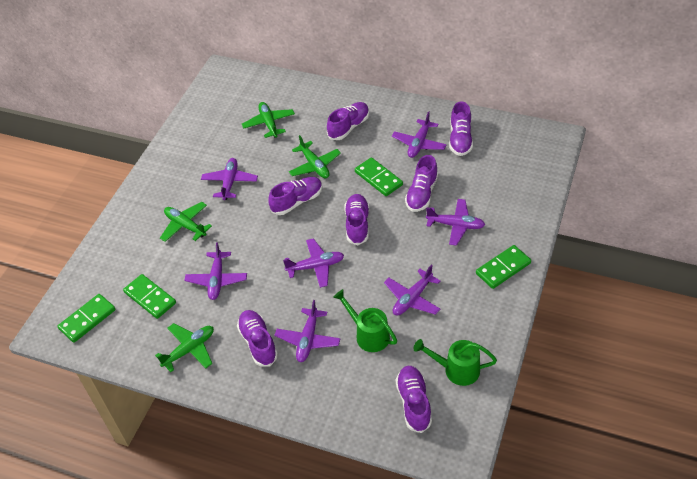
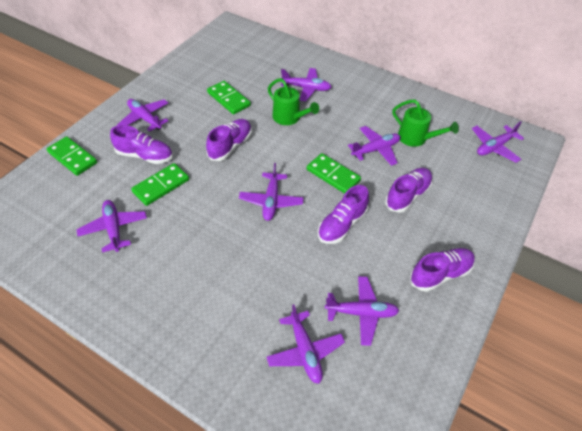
green plane: [155,323,214,372] [160,202,212,242] [242,102,295,138] [289,135,341,178] = 4 -> none = 0
purple plane: [184,242,247,300] [201,158,258,200] [274,300,341,362] [283,238,344,288] [384,265,440,316] [392,111,447,158] [426,199,485,246] = 7 -> [76,200,147,253] [117,99,168,132] [239,163,304,221] [267,304,345,384] [281,68,331,101] [325,276,399,346] [348,126,401,166] [472,121,524,163] = 8
purple shoe: [237,310,278,367] [268,177,322,215] [327,102,369,140] [344,194,369,245] [396,366,432,433] [405,155,438,212] [449,101,473,156] = 7 -> [110,125,173,164] [206,119,252,161] [318,185,369,244] [385,168,433,213] [410,248,475,292] = 5

